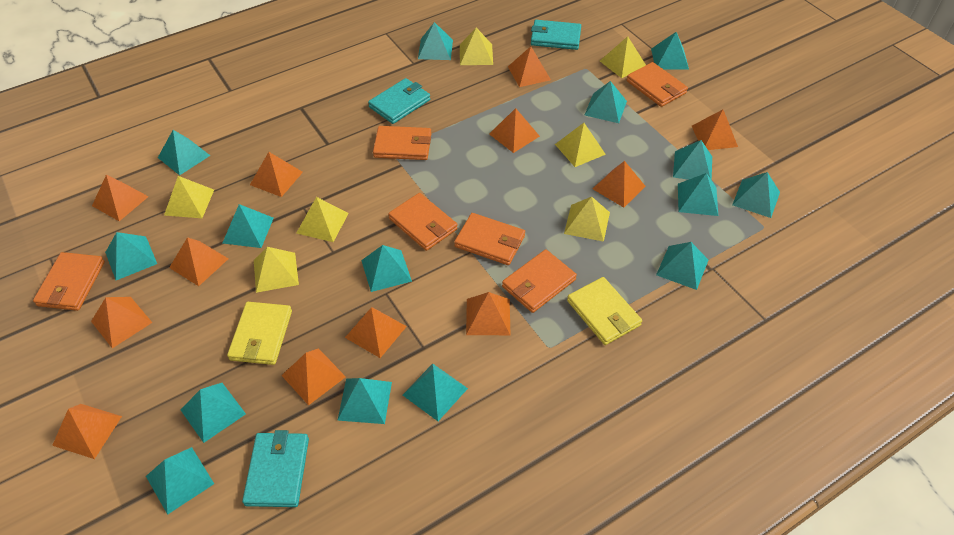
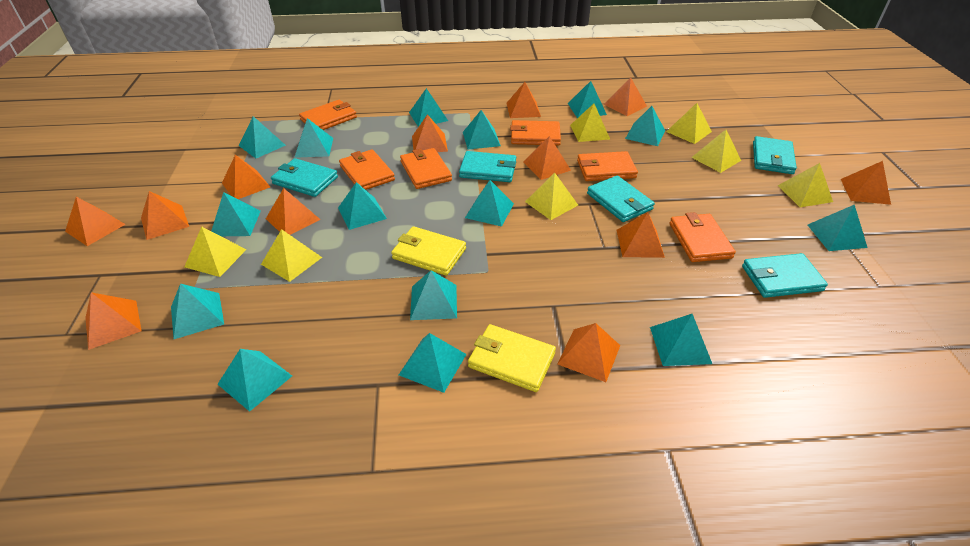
turquoise wallet: [242,430,309,507] [368,78,430,124] [531,20,581,50] = 3 -> [271,158,338,197] [459,151,516,182] [587,175,655,222] [742,253,828,298] [753,136,797,174] = 5

